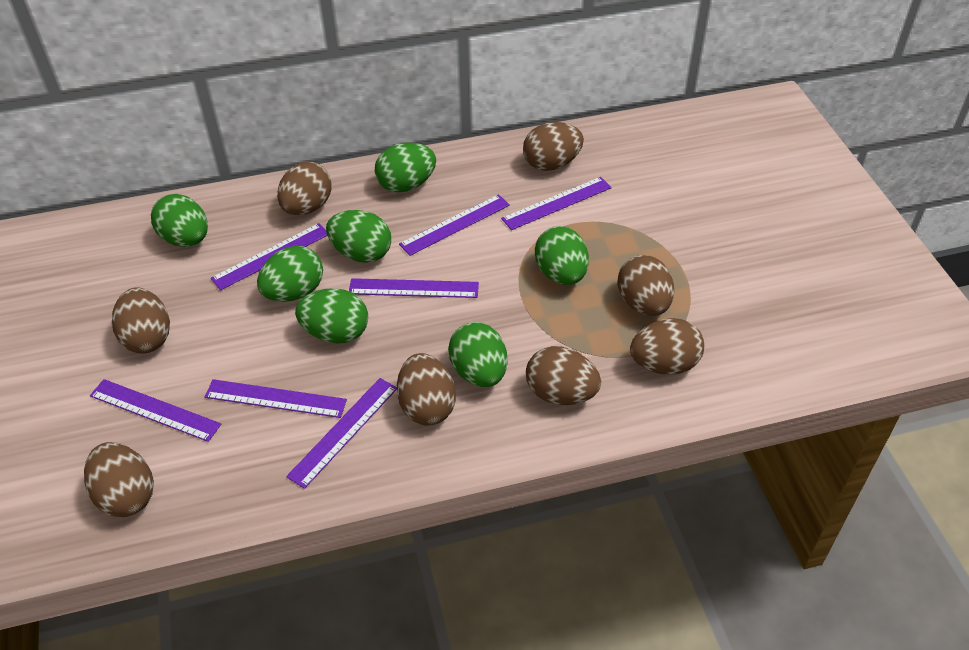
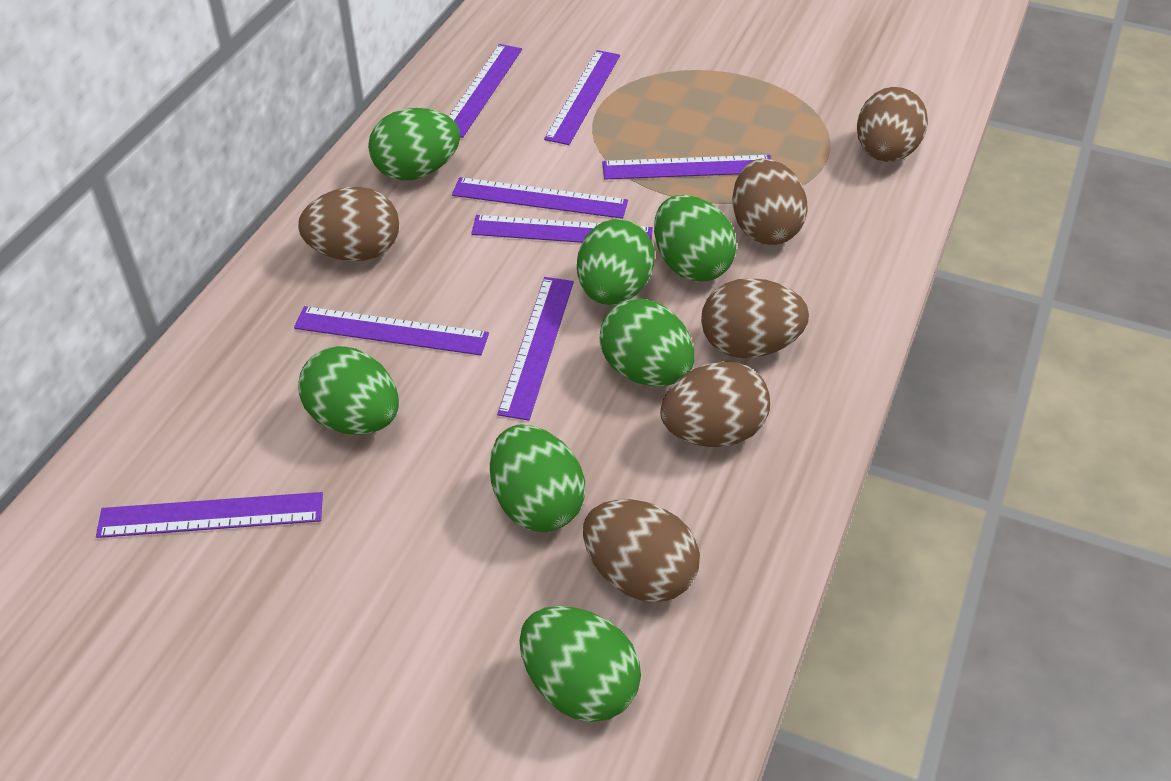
brown egg: [84,442,154,517] [112,287,170,354] [277,162,332,215] [397,353,456,425] [523,122,584,171] [526,346,601,405] [617,255,674,316] [630,318,704,375] = 8 -> [298,187,399,261] [583,499,700,602] [660,361,770,447] [701,278,809,358] [732,159,807,245] [857,87,928,162] = 6
purple ruler: [90,379,221,442] [205,379,347,418] [211,223,327,290] [286,378,397,489] [349,278,479,298] [399,194,510,256] [501,177,612,230] = 7 -> [96,492,323,538] [294,306,489,355] [449,44,522,138] [452,177,628,219] [471,215,653,243] [497,277,574,421] [544,50,620,145] [602,155,771,179] = 8

